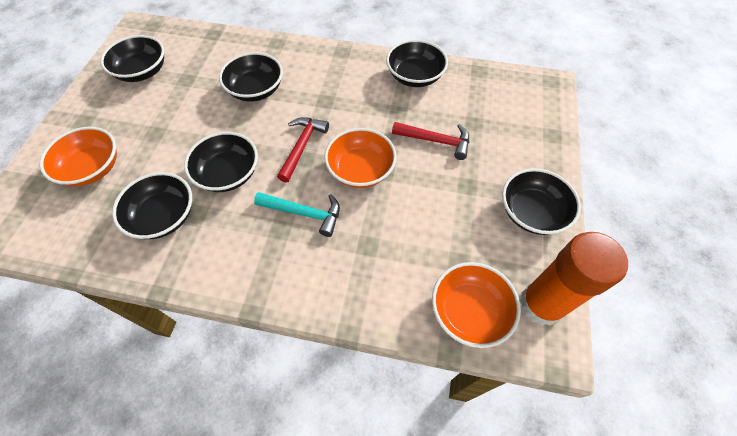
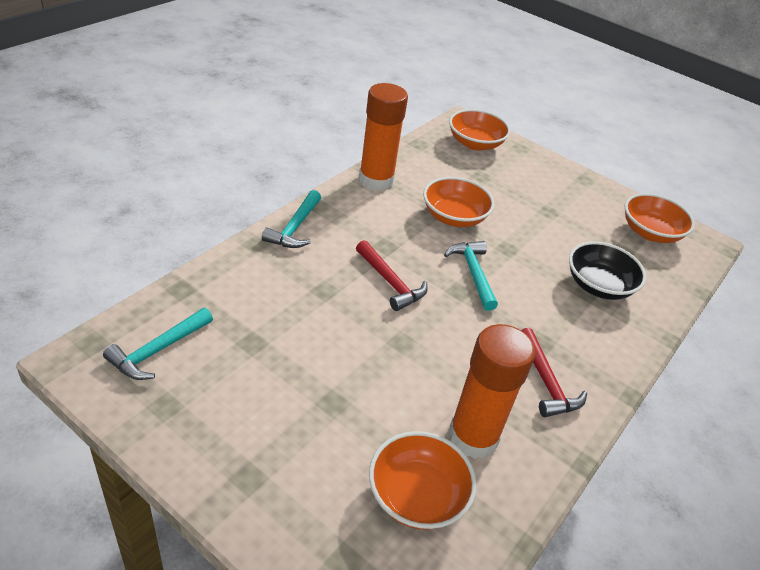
black bowl: [100,35,164,82] [112,172,192,239] [184,132,258,192] [219,52,283,102] [386,40,448,87] [502,168,581,235] = 6 -> [569,241,646,300] = 1
orange bowl: [40,127,117,186] [324,128,397,188] [432,262,521,348] = 3 -> [369,431,477,530] [423,177,495,227] [449,109,511,151] [625,193,695,243] = 4
orange glue stick: [520,232,628,326] = 1 -> [359,83,408,191] [448,324,535,459] = 2
turquoise hammer: [254,192,340,237] = 1 -> [103,308,213,380] [262,190,321,248] [444,241,498,311] = 3

